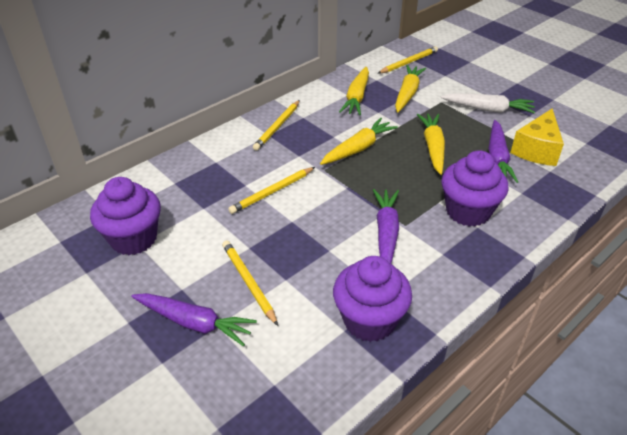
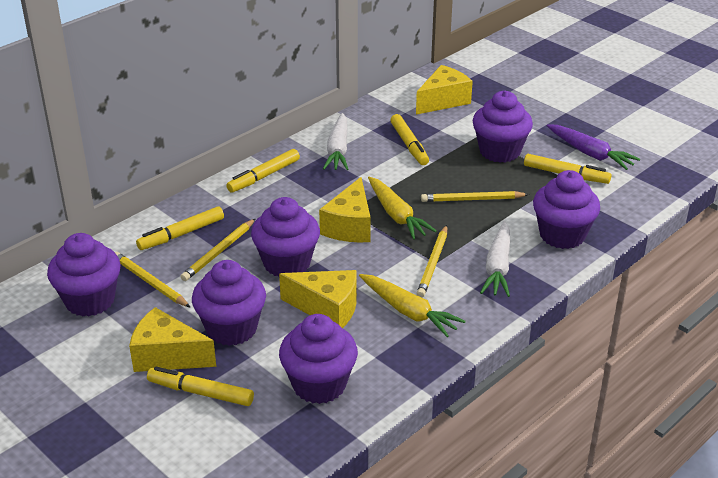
purple carrot: [131,293,257,346] [373,189,399,263] [489,120,518,183] = 3 -> [547,124,640,170] = 1
purple cupcake: [90,177,161,255] [333,256,412,342] [441,150,508,227] = 3 -> [47,233,121,317] [192,260,266,346] [251,197,320,277] [279,314,358,404] [473,91,533,163] [533,170,600,249] = 6
white carrot: [441,94,535,114] = 1 -> [323,113,348,170] [480,221,510,297] = 2
yellow carrot: [320,118,398,165] [339,67,369,115] [395,65,426,112] [417,114,445,175] = 4 -> [359,274,466,337] [368,177,437,240] = 2
yellow cheese: [510,108,564,166] = 1 -> [129,307,216,372] [279,270,357,328] [319,177,371,242] [416,65,473,115] = 4
yellow marker: none = 0 -> [136,207,224,250] [147,367,254,406] [226,149,300,193] [390,114,429,165] [524,154,612,184] = 5

